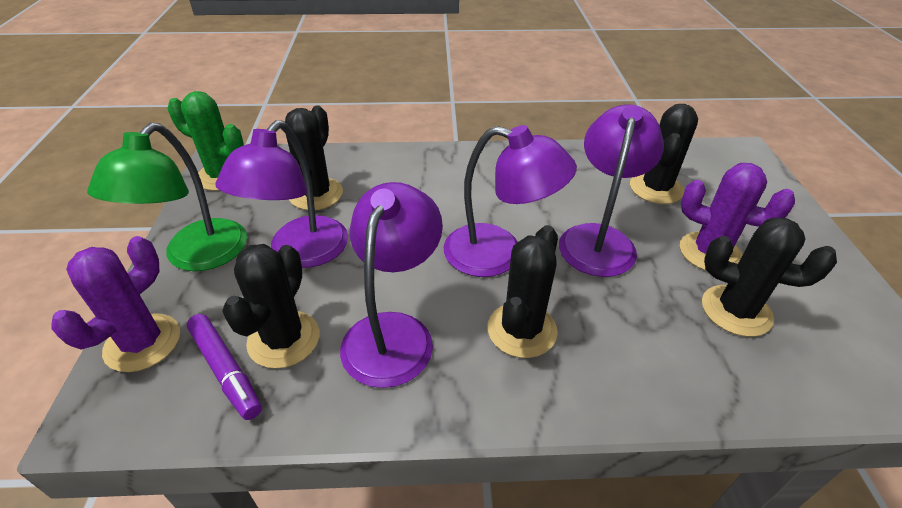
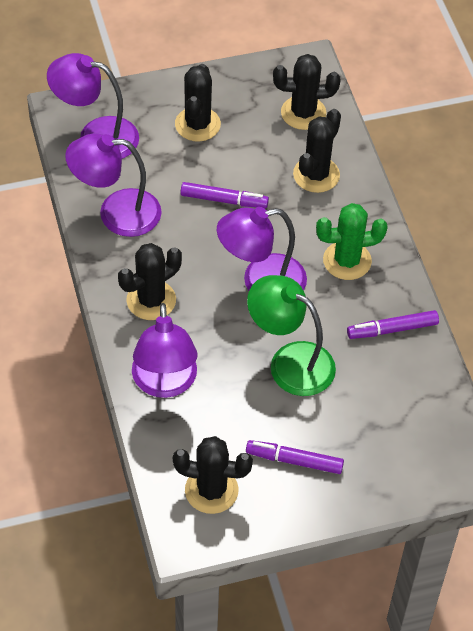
purple cactus: [51,236,180,372] [680,163,795,271] = 2 -> none = 0
purple marker: [187,314,262,420] = 1 -> [180,182,269,208] [246,440,344,474] [347,310,439,339] = 3

